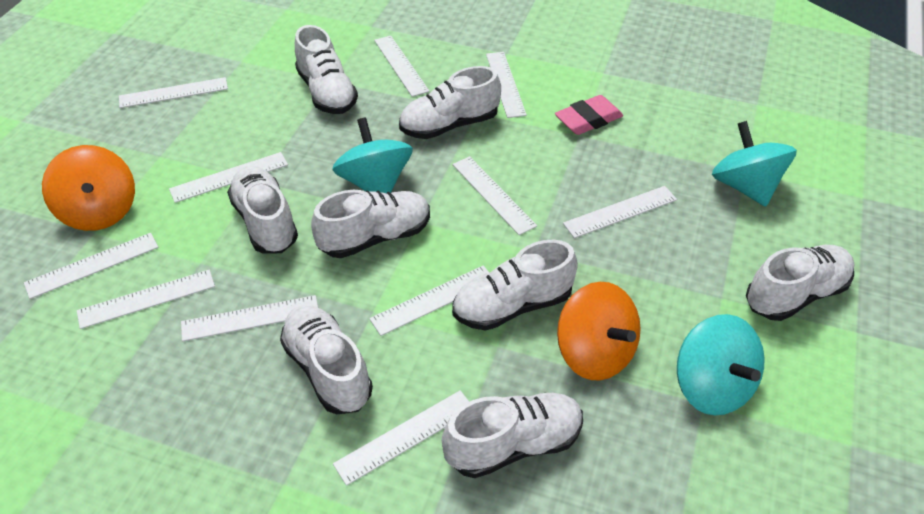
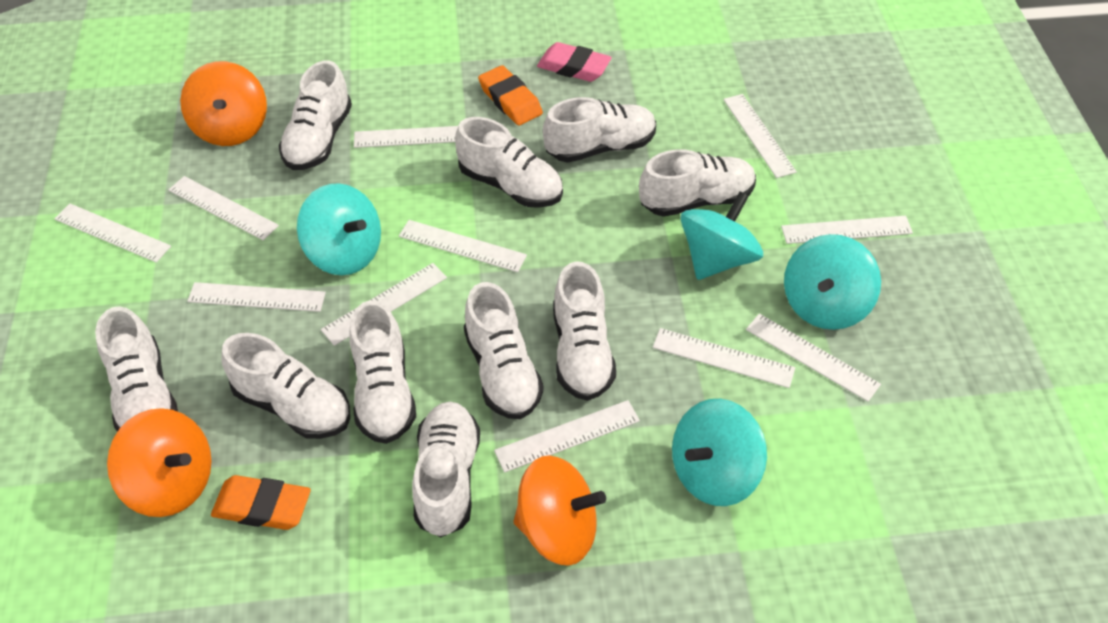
orange eraser: none = 0 -> [211,475,311,530] [478,65,543,126] = 2
orange spinning top: [42,145,135,231] [557,282,641,380] = 2 -> [107,408,212,517] [180,61,267,146] [514,455,606,566] = 3
turquoise spinning top: [333,118,413,193] [677,314,765,415] [712,121,797,207] = 3 -> [297,183,381,275] [672,399,767,506] [680,191,763,280] [784,234,881,330] = 4
white shoe: [227,166,298,254] [280,305,373,414] [295,25,358,114] [311,190,430,258] [399,66,501,139] [442,393,583,478] [452,240,578,331] [746,245,855,321] = 8 -> [95,306,178,432] [221,333,350,439] [279,60,352,170] [349,300,416,444] [412,402,480,537] [455,117,563,208] [464,282,544,419] [543,97,656,163] [553,261,616,401] [639,149,756,217] = 10

